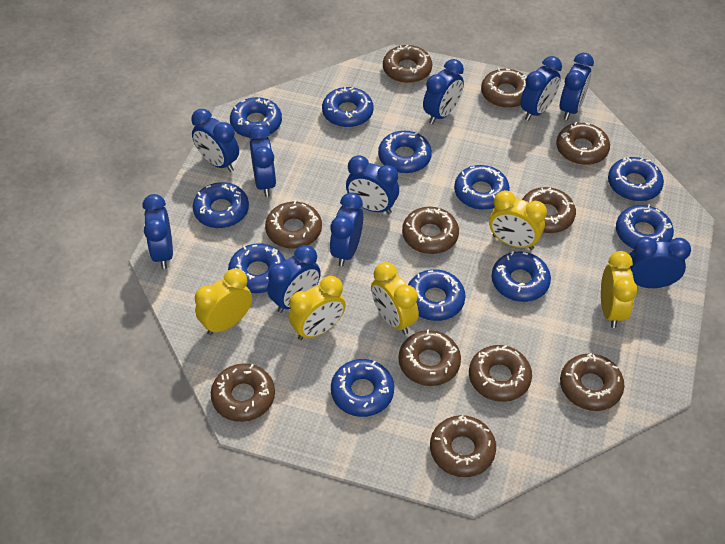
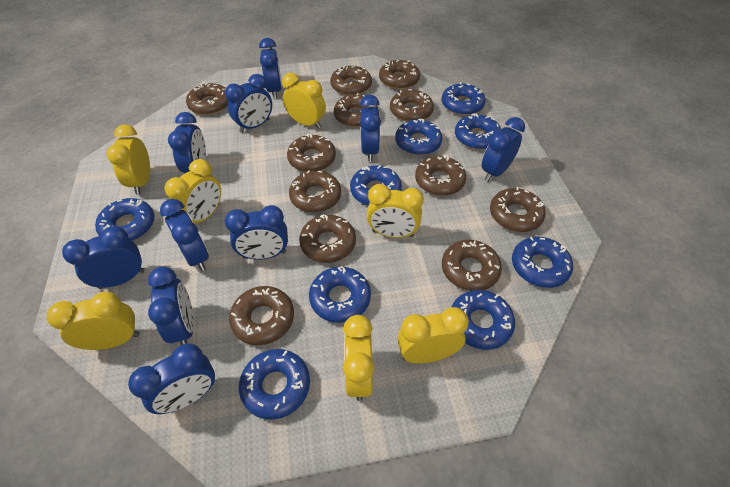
blue donut: [193,182,249,228] [228,244,285,293] [230,97,282,138] [322,87,373,127] [331,359,394,417] [378,131,432,173] [408,269,466,321] [454,165,510,210] [492,251,551,302] [608,157,664,201] [616,204,674,249] = 11 -> [95,198,154,241] [239,349,310,420] [309,266,371,323] [350,165,402,206] [395,119,443,155] [442,82,486,115] [452,290,515,350] [455,113,501,150] [512,237,573,288] = 9
brown donut: [211,363,275,422] [265,200,322,249] [383,45,432,83] [398,329,461,386] [402,207,459,254] [430,415,496,477] [469,345,532,402] [481,68,527,108] [522,187,576,233] [556,122,610,165] [560,353,624,411] = 11 -> [186,83,228,115] [229,286,294,345] [287,134,336,172] [289,170,341,213] [299,214,356,263] [330,66,372,95] [334,93,378,127] [379,60,420,89] [390,89,434,122] [415,155,466,196] [442,240,502,291] [490,187,546,232] = 12
yellow clock: [195,269,252,335] [288,276,346,340] [371,262,419,335] [489,190,547,250] [601,251,638,328] = 5 -> [47,292,139,350] [106,124,150,194] [165,159,221,223] [282,73,326,129] [343,315,374,401] [367,184,424,238] [397,307,469,364] = 7

